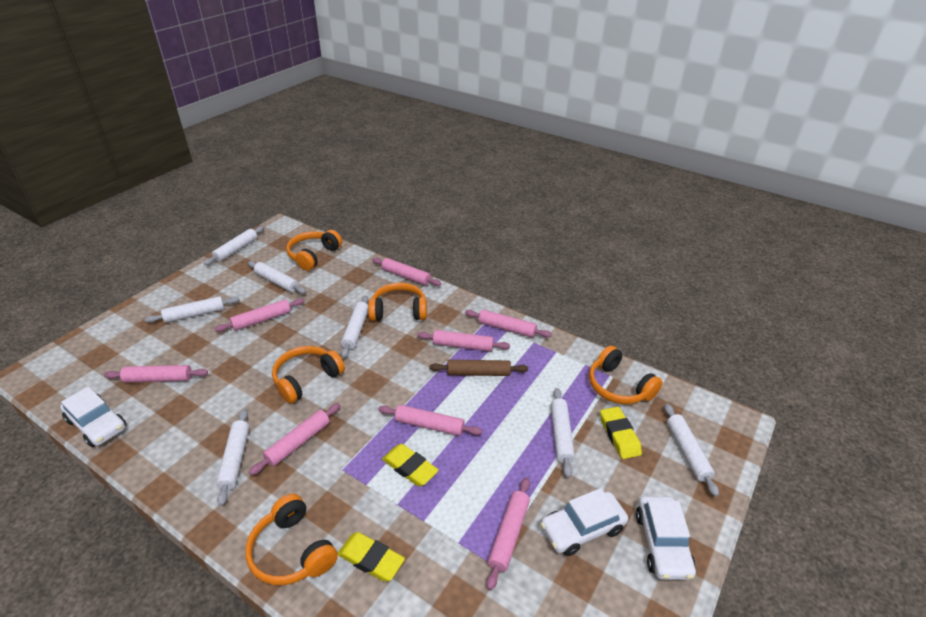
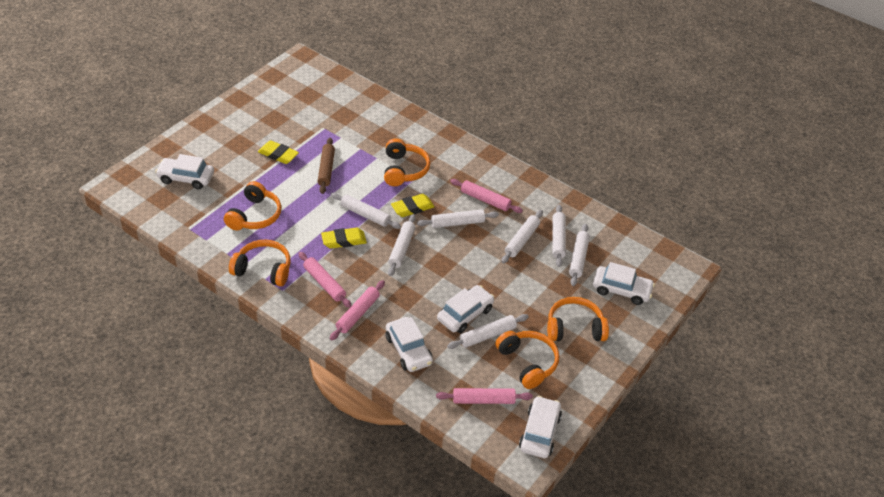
pink rolling pin: [104,365,208,383] [215,299,304,332] [249,403,341,475] [372,258,441,286] [378,405,482,436] [417,330,510,352] [465,310,552,338] [486,477,530,590] = 8 -> [298,252,351,308] [330,280,385,340] [436,388,533,404] [450,179,523,213] = 4
white car: [60,387,126,447] [540,488,628,556] [636,496,696,580] = 3 -> [155,154,214,189] [386,317,433,372] [437,285,494,333] [519,396,562,458] [593,262,655,305] = 5

